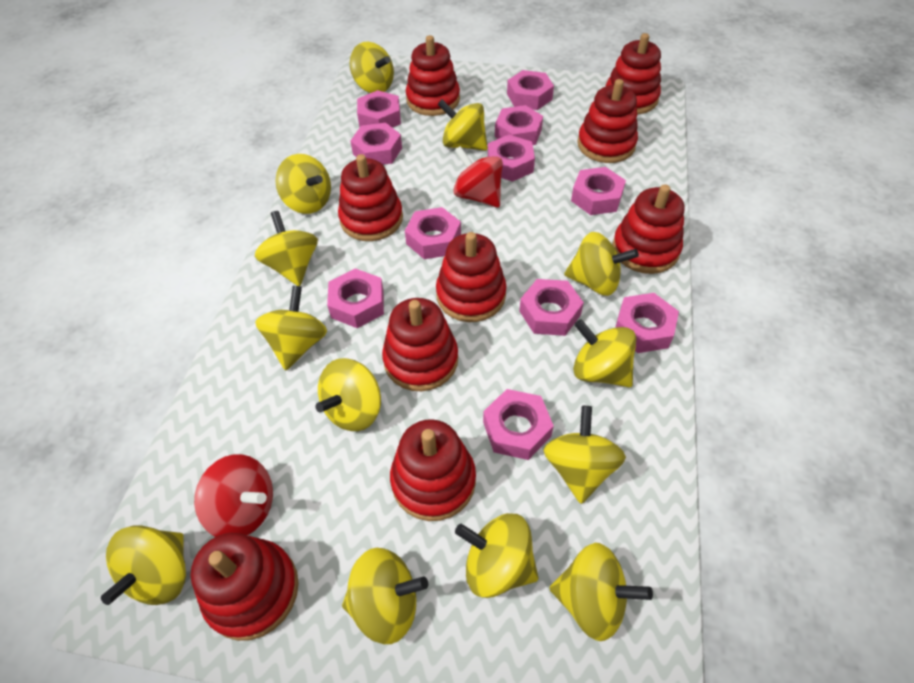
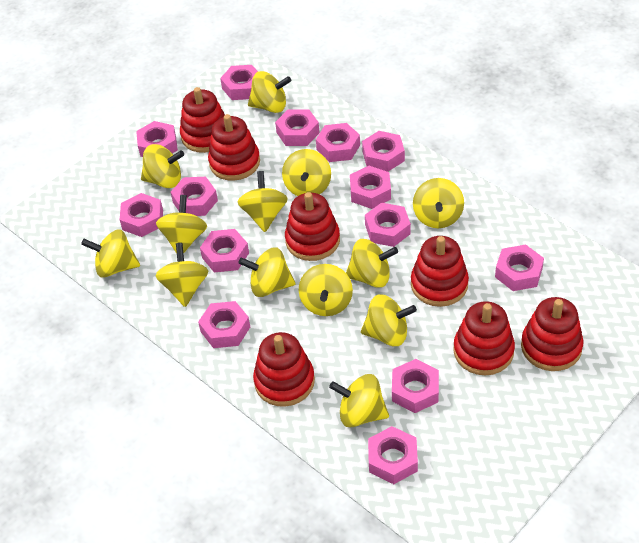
pink nut: [327,268,384,328] [350,123,402,165] [357,90,401,128] [405,207,461,259] [483,389,554,460] [488,135,535,182] [495,105,543,145] [507,70,554,110] [519,279,584,336] [571,167,626,215] [615,293,679,353] = 11 -> [120,193,163,237] [136,121,178,157] [171,177,218,216] [198,301,250,348] [200,229,249,273] [220,65,258,100] [275,109,320,146] [316,123,360,162] [350,166,391,209] [362,131,405,172] [365,203,411,247] [368,426,418,484] [392,359,439,413] [495,244,544,291] = 14
red spinning top: [194,454,273,537] [453,146,503,208] = 2 -> none = 0
red stacking toy: [191,533,299,641] [338,154,403,241] [382,298,458,391] [390,419,476,521] [406,35,460,116] [436,232,506,322] [577,79,638,163] [606,33,661,114] [613,184,684,274] = 9 -> [180,87,225,153] [208,114,260,181] [253,332,315,407] [285,192,340,261] [411,236,469,307] [453,301,515,376] [521,297,584,371] = 7

